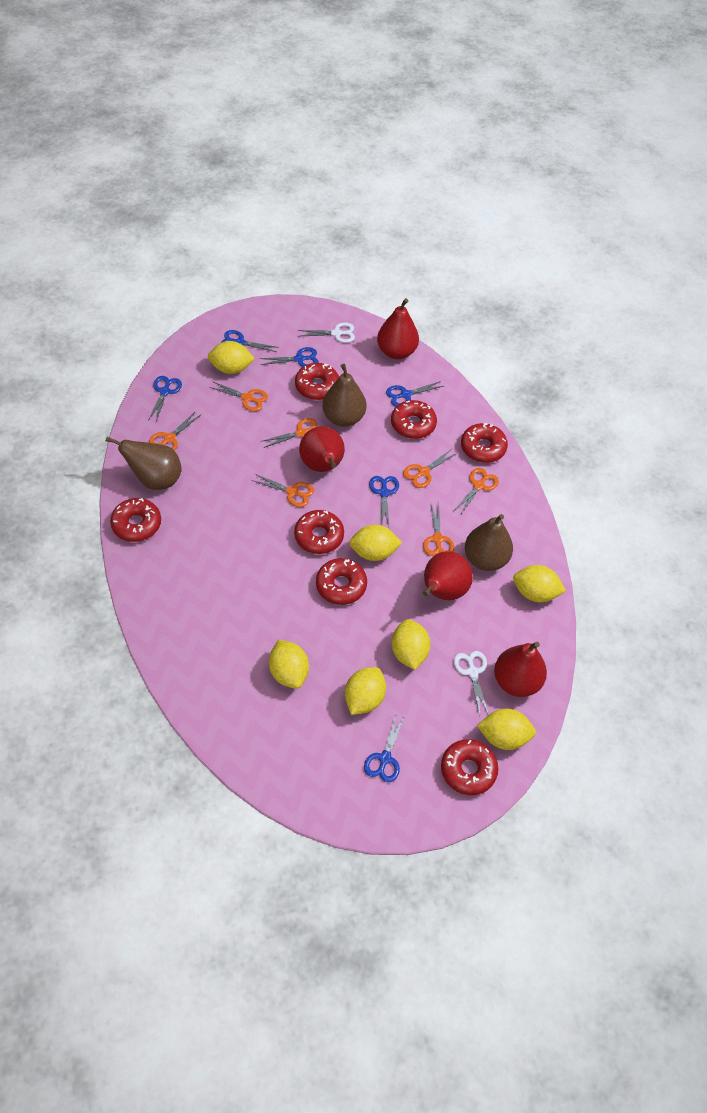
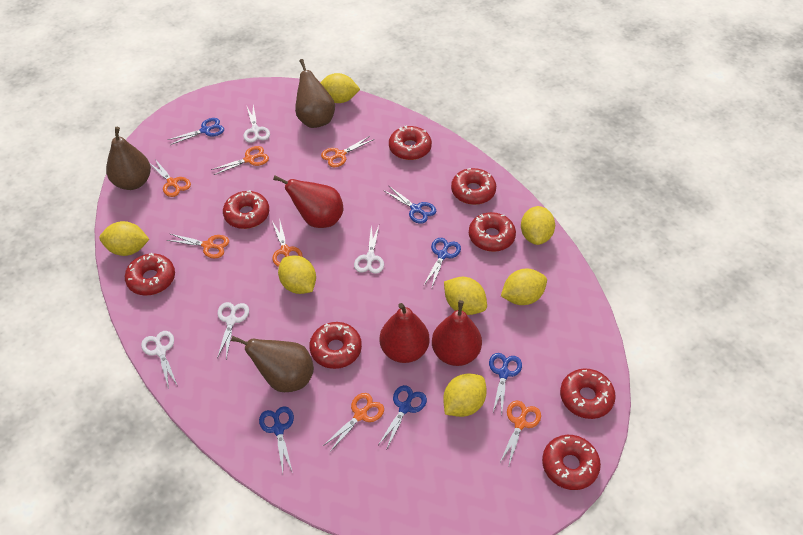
red donut: [110,498,161,542] [294,510,344,554] [295,363,339,400] [316,558,367,605] [391,400,437,439] [441,739,498,795] [461,423,508,463] = 7 -> [125,253,175,295] [223,190,269,229] [309,322,362,369] [389,125,432,160] [451,168,496,205] [469,212,516,252] [542,435,601,490] [560,368,616,419] = 8
red pear: [299,426,345,472] [377,298,419,359] [423,551,473,600] [494,642,547,697] = 4 -> [273,176,343,228] [380,303,430,363] [432,300,482,366] = 3
white scissors: [298,322,355,343] [454,651,489,715] = 2 -> [141,331,177,389] [217,302,249,359] [243,105,270,143] [354,226,384,274] = 4

